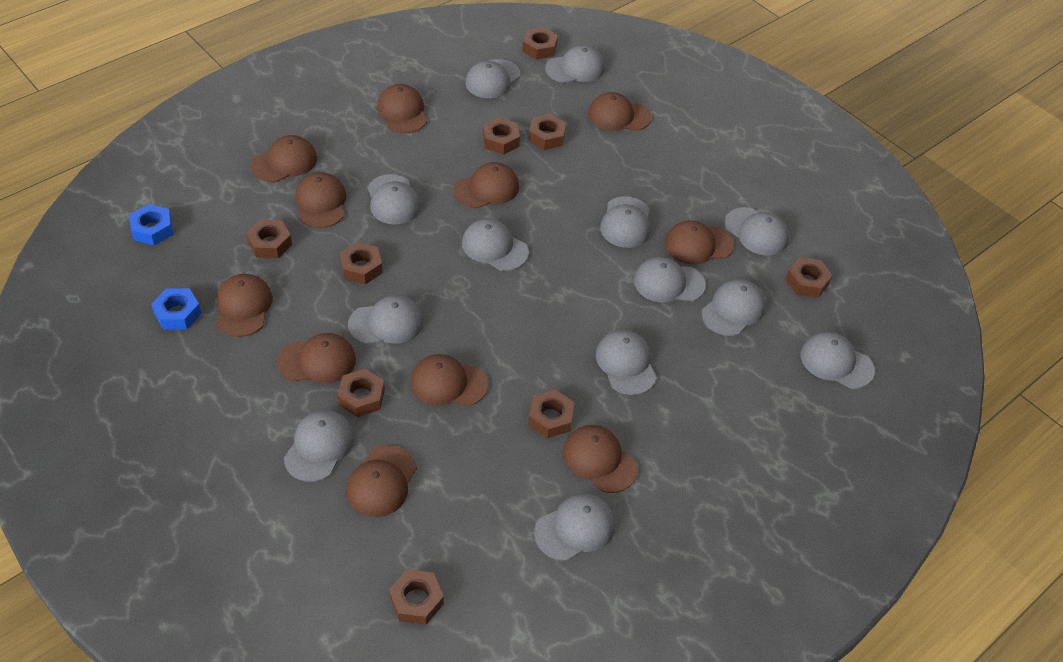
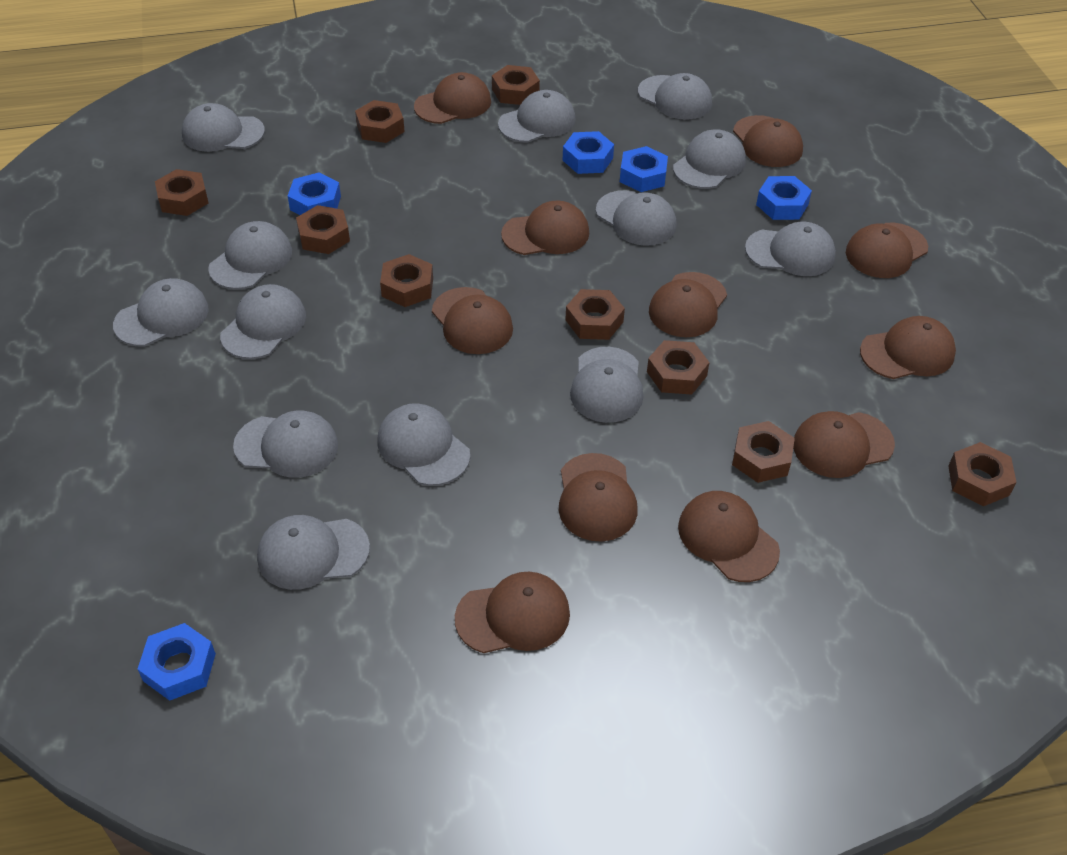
blue nut: [130,204,173,245] [151,288,201,329] = 2 -> [138,623,216,701] [288,172,341,215] [563,131,614,174] [620,146,668,192] [756,176,812,220] = 5

